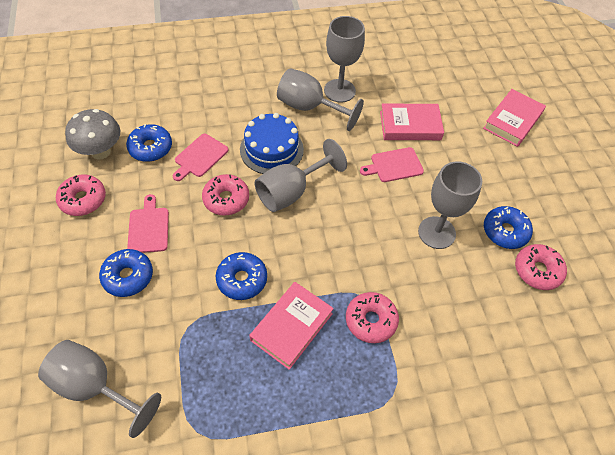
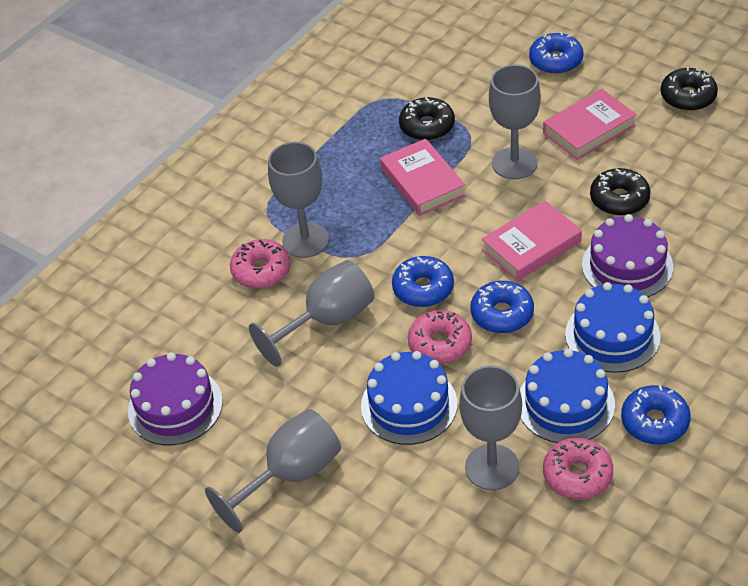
black donut: none = 0 -> [399,97,455,141] [590,168,650,216] [661,67,718,111] = 3
blue cake: [240,113,304,174] = 1 -> [361,351,457,445] [520,349,615,443] [565,282,660,373] = 3
grey mushroom: [65,109,120,159] = 1 -> none = 0
pink cutting board: [127,194,169,253] [173,134,228,181] [360,147,424,182] = 3 -> none = 0
pink donut: [56,174,106,216] [202,174,249,216] [346,292,399,343] [515,244,567,290] = 4 -> [230,239,291,289] [408,310,472,364] [543,437,613,500] = 3
purple cake: none = 0 -> [128,352,223,445] [582,214,673,297] = 2

